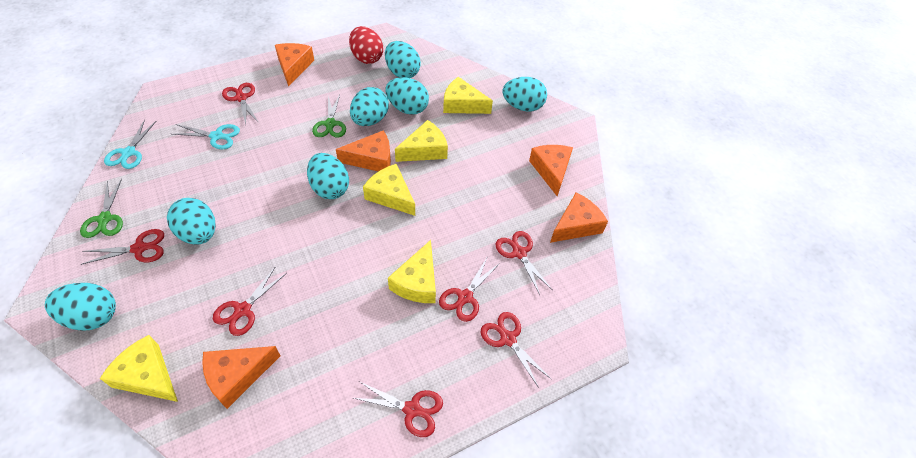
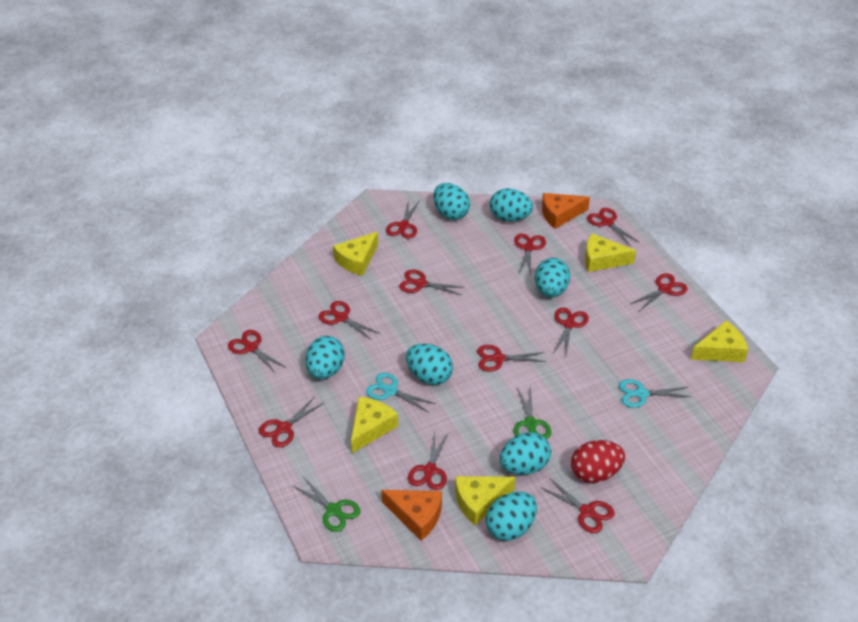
orange cheese: [202,346,281,409] [275,43,314,87] [336,130,391,171] [529,145,573,196] [550,193,608,243] = 5 -> [381,490,442,541] [542,193,590,229] = 2
red scissors: [81,229,164,265] [213,266,287,336] [222,83,259,124] [354,382,443,437] [439,256,500,322] [481,312,551,388] [495,231,552,295] = 7 -> [228,330,285,374] [259,396,324,447] [319,301,380,340] [386,200,420,239] [399,270,465,295] [408,432,449,490] [477,345,546,372] [514,233,546,276] [540,478,615,533] [553,308,589,355] [587,208,639,246] [630,273,687,311] = 12

